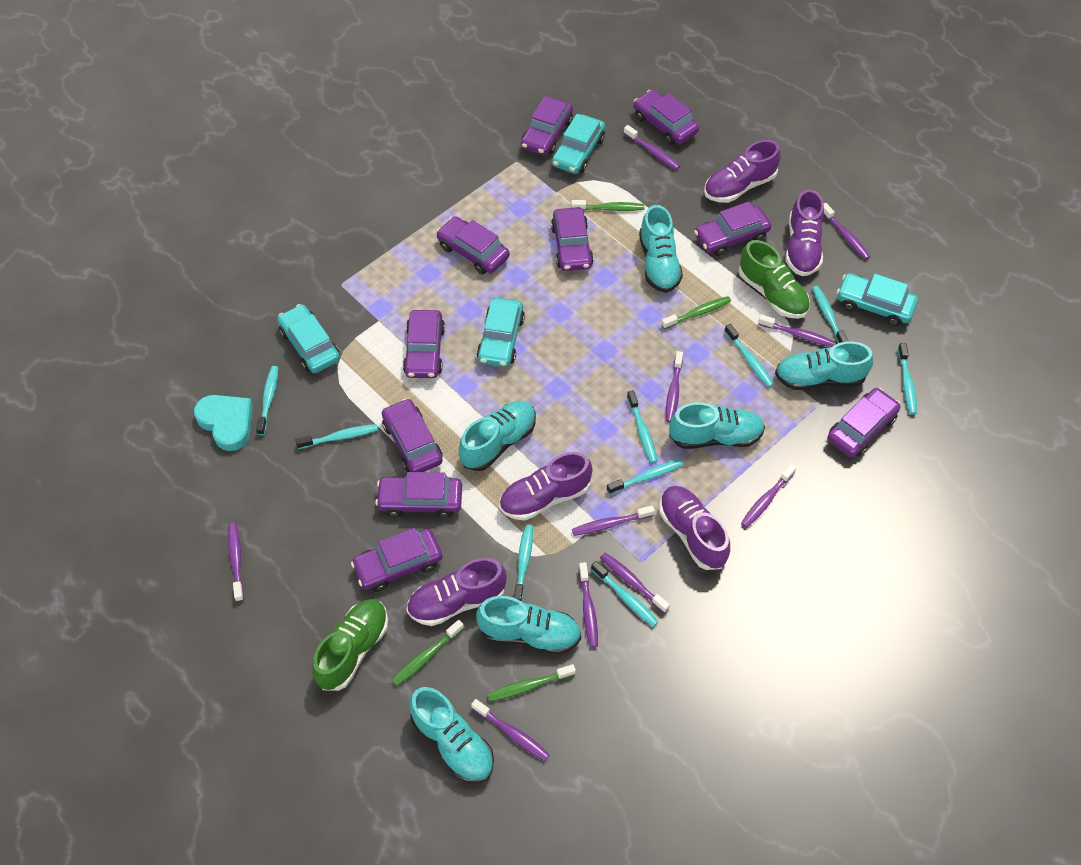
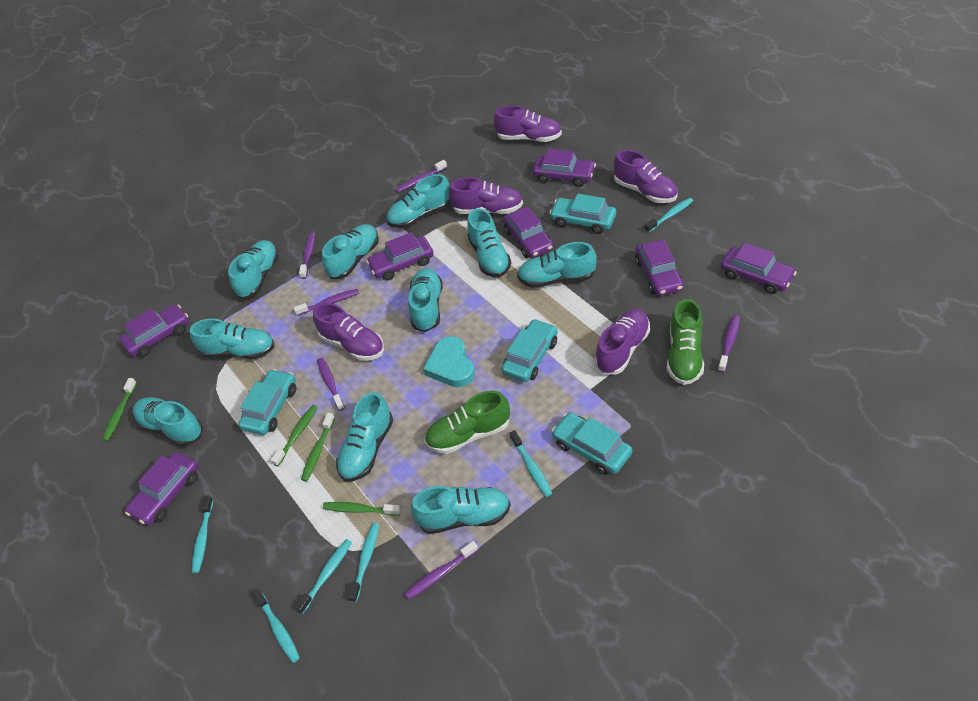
purple car: [351,528,442,592] [375,472,462,518] [382,398,443,472] [403,310,445,378] [436,216,510,274] [521,96,573,156] [551,207,594,271] [633,90,699,145] [694,201,771,256] [828,388,901,457] = 10 -> [119,304,189,357] [125,452,199,525] [366,232,434,281] [503,206,553,258] [533,149,596,187] [635,240,684,296] [721,243,797,294] = 7
purple toothbrush: [228,523,244,602] [471,699,550,761] [572,505,655,536] [579,562,598,648] [600,553,670,613] [624,125,680,170] [666,351,683,423] [741,464,796,528] [758,314,835,347] [824,203,870,260] = 10 -> [294,289,359,316] [299,232,315,279] [317,358,345,411] [396,160,447,193] [404,541,478,600] [718,315,740,373] = 6
turquoise shoe: [409,687,494,784] [459,401,536,471] [476,596,581,655] [639,205,683,293] [669,402,765,449] [775,341,873,390] = 6 -> [133,397,203,447] [190,318,275,359] [228,240,279,299] [322,224,379,279] [336,392,393,482] [386,174,451,228] [408,268,443,332] [411,486,511,534] [468,208,511,277] [517,242,597,288] = 10
turquoise toothbrush: [256,366,279,435] [295,424,378,449] [514,525,533,602] [591,561,659,627] [607,459,684,495] [627,390,658,463] [724,324,774,387] [812,286,848,343] [898,343,917,415] = 9 -> [192,495,213,573] [252,588,300,663] [295,539,352,614] [348,523,379,602] [510,430,552,497] [644,198,693,233] = 6

